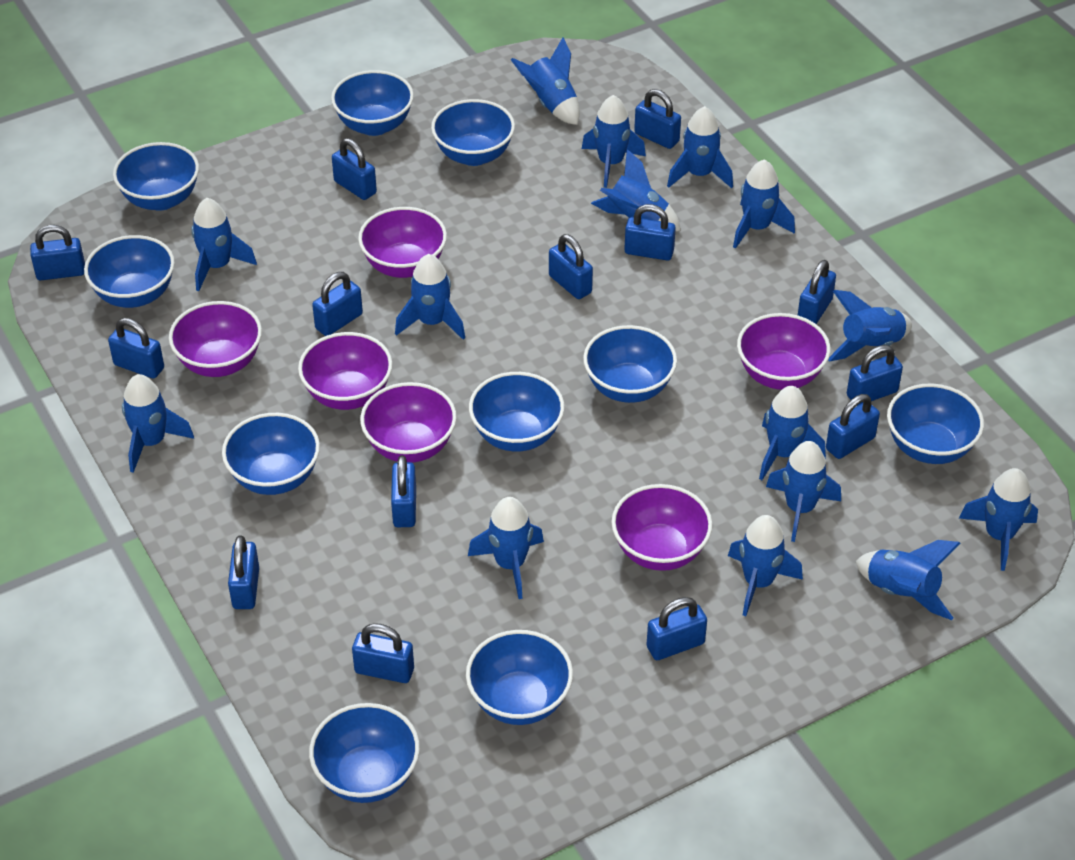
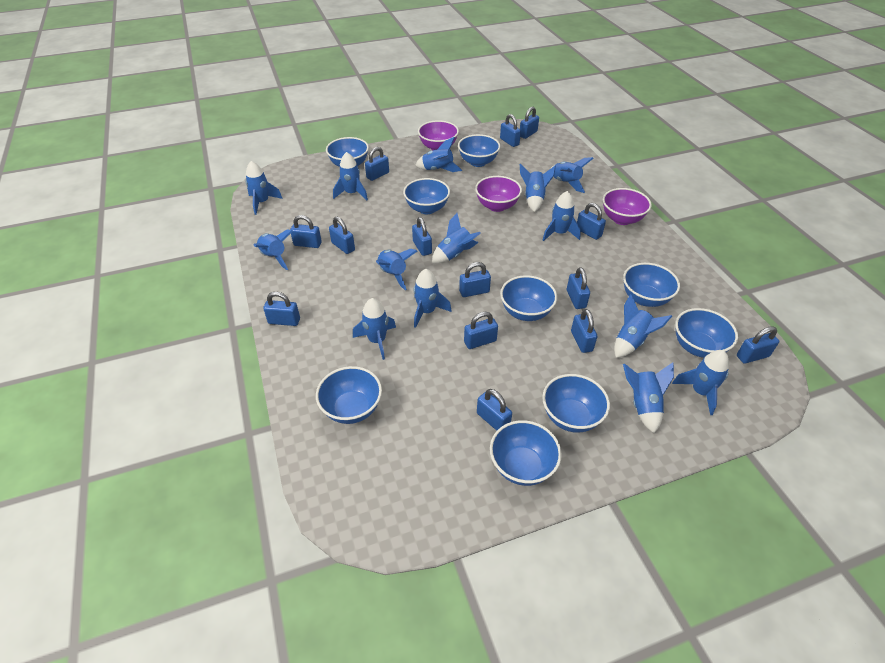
blue bowl: [84,235,175,308] [113,142,199,211] [222,413,320,495] [309,703,420,803] [331,70,414,136] [431,99,515,166] [466,630,573,725] [469,372,565,452] [583,325,677,403] [887,384,984,464] = 10 -> [316,366,382,424] [326,137,369,167] [403,178,450,214] [458,134,500,167] [490,420,562,486] [500,275,557,321] [542,374,610,433] [623,263,680,307] [675,308,738,358] = 9
blue rocket: [122,374,194,473] [191,198,257,291] [395,254,465,340] [468,497,544,599] [511,37,580,125] [582,95,646,188] [591,149,681,232] [667,106,733,188] [728,515,803,616] [733,159,795,249] [759,386,826,480] [766,441,841,542] [828,290,912,362] [856,540,961,620] [959,468,1038,571] = 15 -> [246,161,283,215] [253,230,293,270] [333,152,368,200] [353,298,396,360] [376,249,417,290] [414,269,452,328] [415,137,462,172] [432,213,481,264] [520,164,556,212] [543,191,581,241] [550,157,594,193] [614,294,672,358] [623,362,674,433] [672,350,729,415] = 14
purple bowl: [169,301,262,377] [298,332,392,410] [358,207,447,278] [360,382,457,463] [611,484,713,571] [737,313,830,390] = 6 -> [418,120,459,151] [475,176,522,212] [603,188,652,225] = 3

